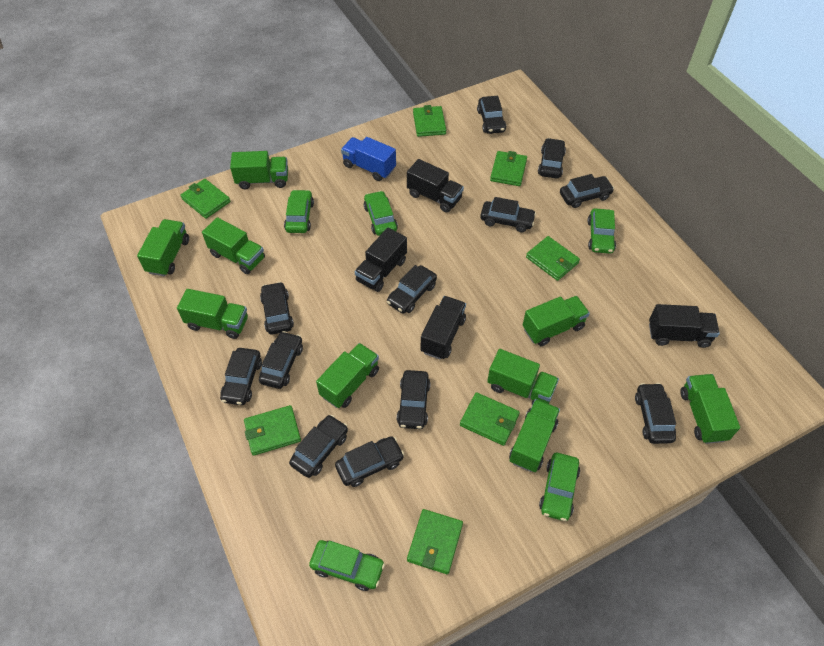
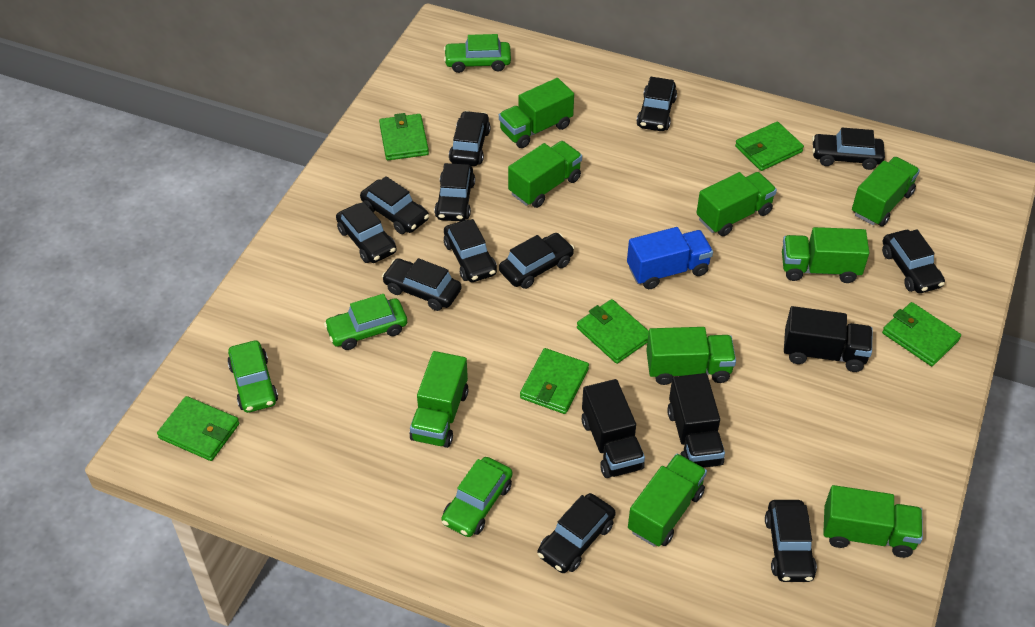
black truck: [355,228,407,292] [407,159,464,213] [421,296,466,360] [649,304,720,348] = 4 -> [582,379,645,478] [667,373,725,468] [784,306,873,372] = 3
green car: [284,190,314,233] [309,540,385,591] [364,191,398,236] [539,453,580,521] [588,208,616,254] = 5 -> [227,340,278,413] [324,294,407,350] [441,457,513,537] [444,34,511,73] = 4
green wallet: [180,179,230,219] [244,405,301,456] [407,509,463,574] [413,105,446,137] [460,392,520,446] [490,151,527,186] [526,236,580,281] = 7 -> [157,396,239,461] [379,113,429,160] [520,348,589,414] [577,299,649,364] [735,122,804,171] [882,302,961,366] = 6

